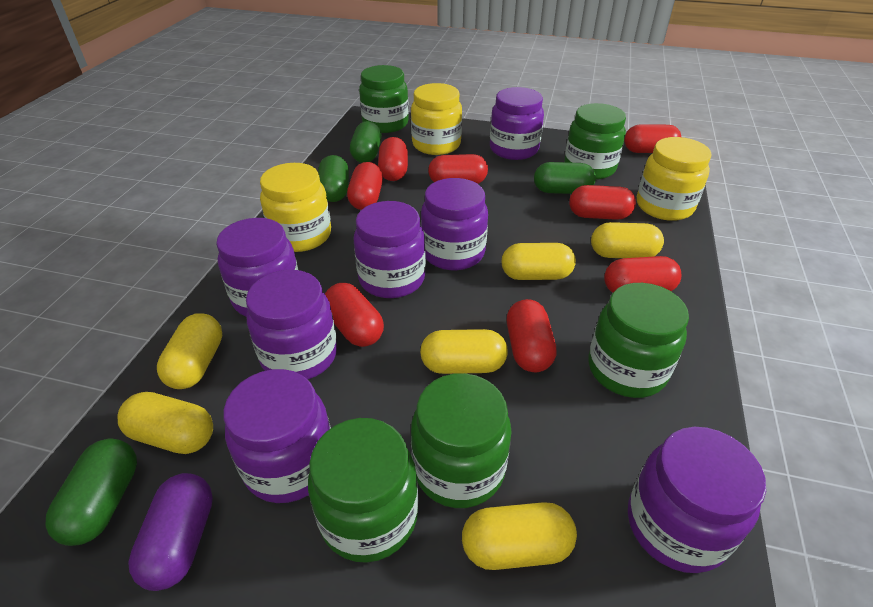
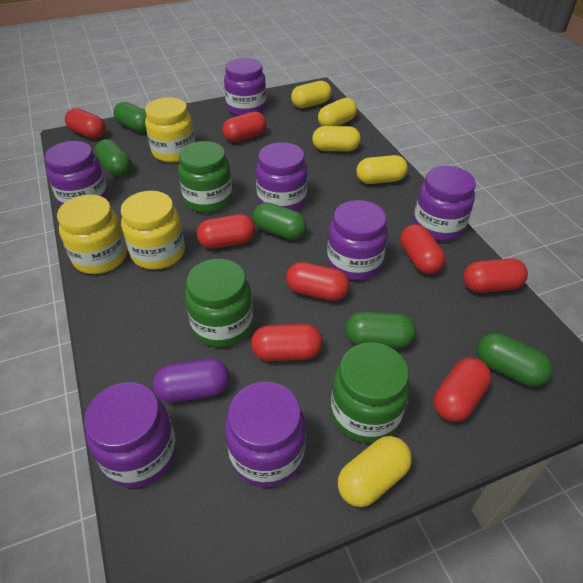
green capsule: [46,438,137,546] [318,155,349,202] [350,121,382,163] [534,162,596,194] = 4 -> [95,139,131,176] [113,102,147,133] [253,202,307,240] [345,312,416,348] [477,333,553,387] = 5
green jar: [308,418,418,563] [359,65,409,133] [411,373,512,508] [564,103,626,180] [588,283,689,398] = 5 -> [178,141,232,213] [185,259,253,347] [331,342,410,443] = 3
yellow capsule: [117,392,213,454] [157,313,223,389] [420,329,508,374] [462,502,577,570] [502,243,576,280] [591,222,664,258] = 6 -> [291,81,332,108] [312,126,361,151] [318,98,357,126] [338,436,412,507] [356,155,408,184] = 5

